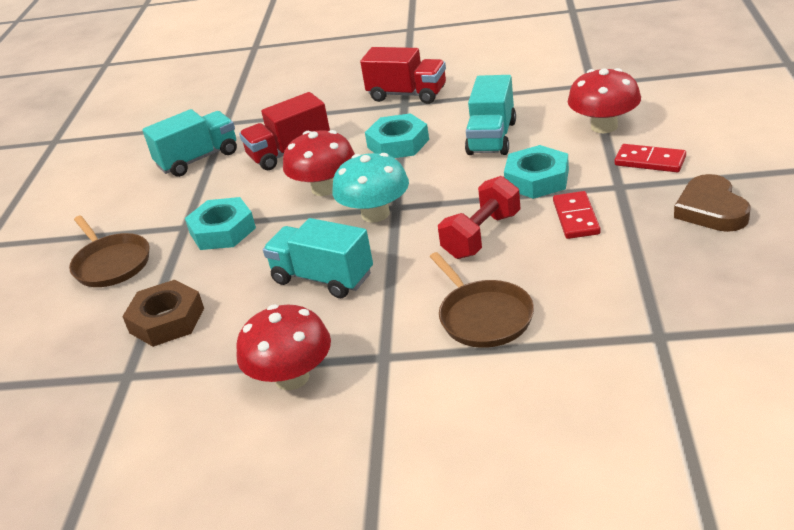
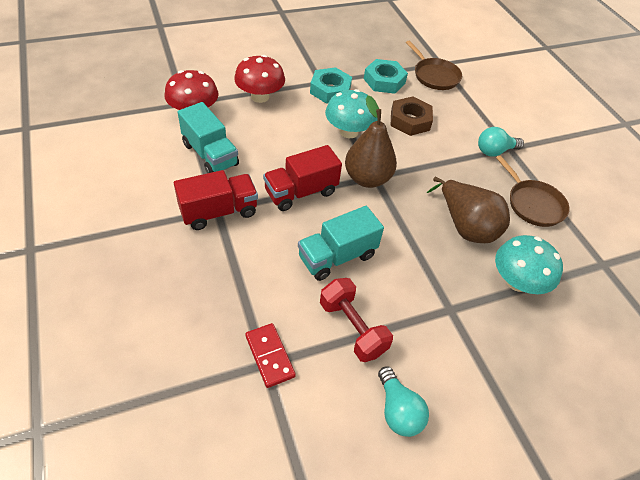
brown heart: [674,174,751,232] = 1 -> none = 0
brown pear: none = 0 -> [345,95,397,188] [427,177,510,243] = 2
red domino: [553,191,601,239] [615,144,686,172] = 2 -> [245,323,296,388] = 1
red mushroom: [236,305,331,390] [283,130,355,196] [568,68,641,133] = 3 -> [165,70,219,110] [234,55,285,103] = 2
turquoise light bulb: none = 0 -> [378,366,429,437] [478,127,524,157] = 2
turquoise mushroom: [332,153,409,223] = 1 -> [325,89,378,138] [495,235,563,294] = 2
turquoise nut: [185,197,256,250] [365,113,429,158] [504,145,569,199] = 3 -> [310,67,352,104] [364,59,408,94] = 2
turquoise truck: [142,109,237,177] [263,218,373,298] [465,75,516,155] = 3 -> [178,102,239,173] [298,206,384,281] = 2

